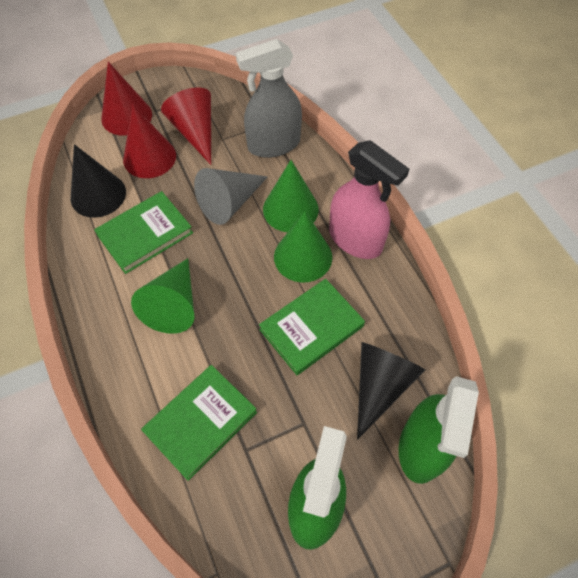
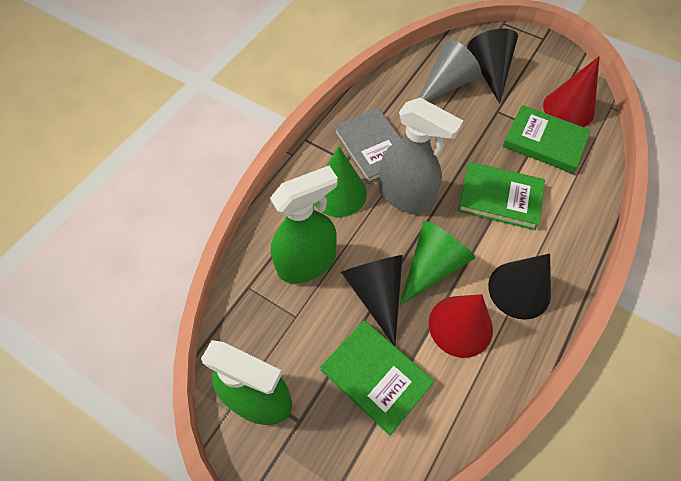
black cone: [71,144,126,218] [357,342,425,440] = 2 -> [341,255,403,346] [467,28,518,104] [488,253,551,320] = 3
green cone: [131,258,194,334] [263,160,319,232] [274,211,332,283] = 3 -> [314,147,367,217] [400,221,475,306] = 2
grey book: none = 0 -> [334,108,401,184] = 1
pink spray bottle: [329,140,409,259] = 1 -> none = 0
red cone: [101,62,152,136] [123,105,176,178] [161,87,211,165] = 3 -> [429,294,493,358] [543,56,600,127] = 2

